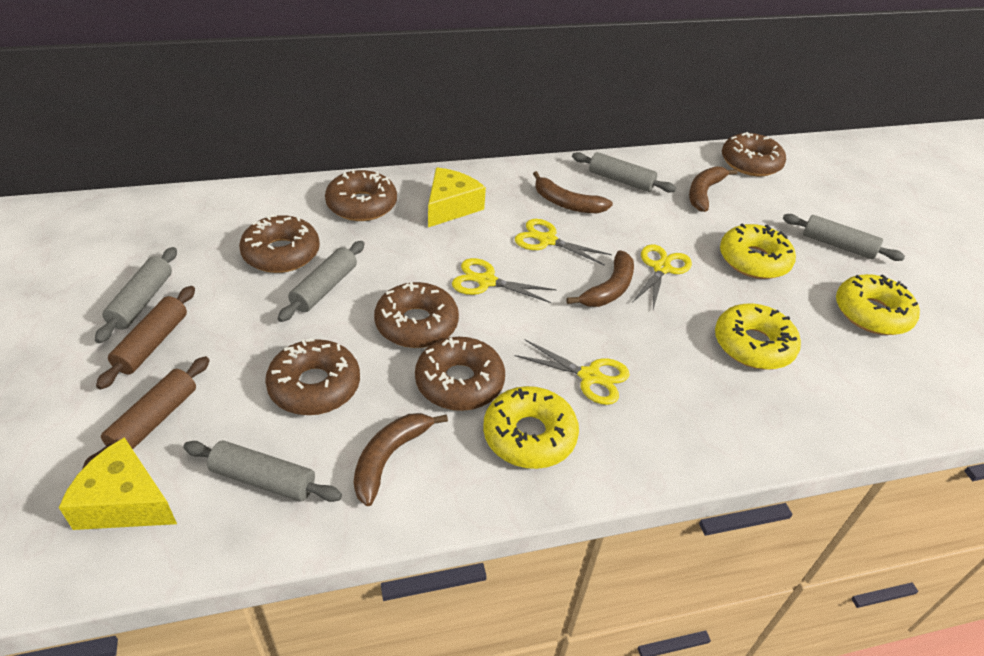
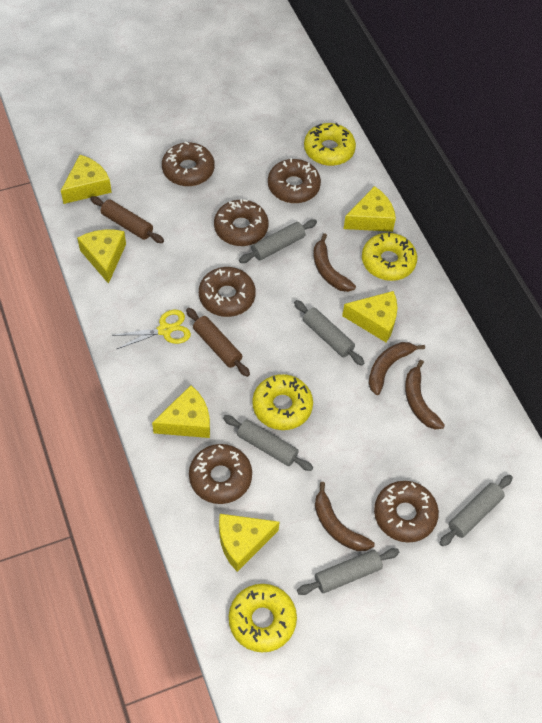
yellow cheese: [59,437,177,530] [428,168,486,227] = 2 -> [61,155,112,204] [77,230,126,284] [152,385,210,438] [219,514,280,572] [342,291,397,343] [344,186,396,232] = 6
yellow scissors: [452,258,557,303] [515,219,612,266] [515,339,630,405] [632,244,692,309] = 4 -> [112,310,191,349] = 1

